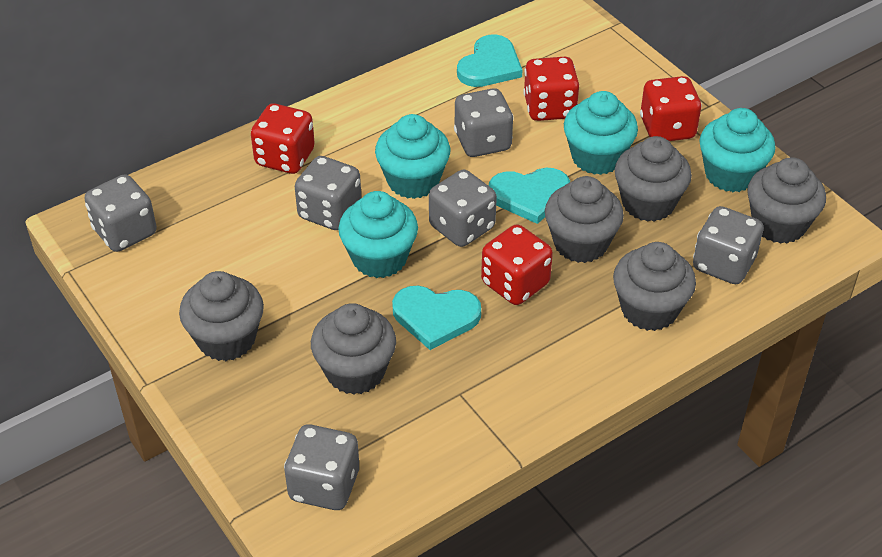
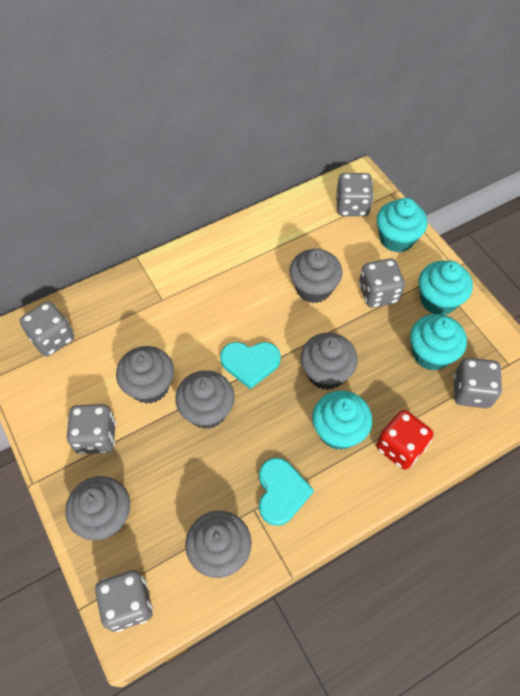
red dice: [251,103,315,174] [481,224,553,305] [523,57,579,121] [640,76,702,141] = 4 -> [376,410,433,470] = 1
turquoise heart: [392,286,481,350] [457,34,522,87] [489,168,570,224] = 3 -> [220,342,281,389] [259,458,314,526] = 2

